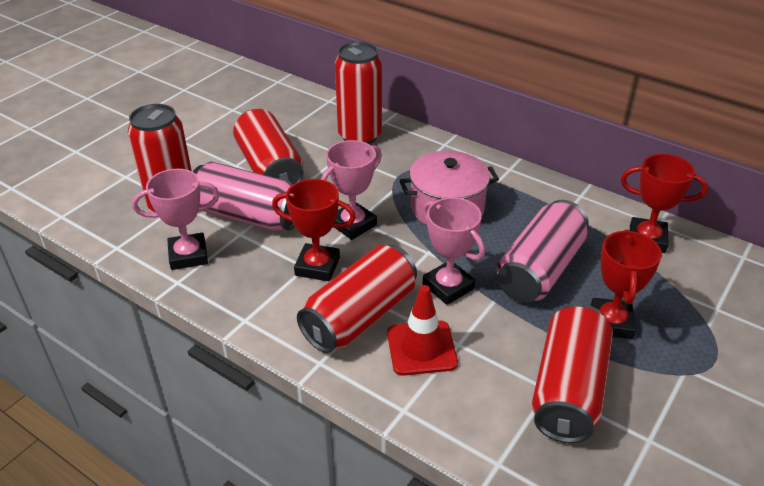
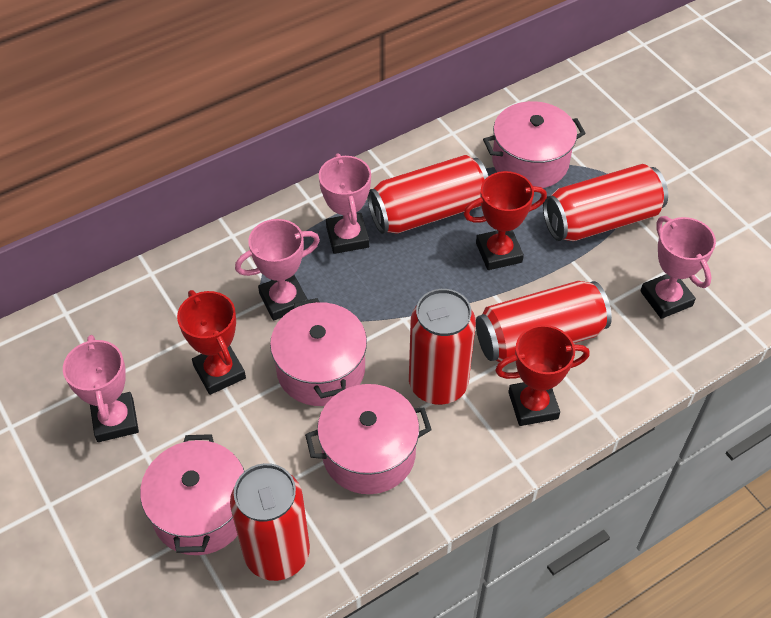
pink can: [193,162,295,231] [497,200,589,303] = 2 -> none = 0
pink pot: [399,151,499,225] = 1 -> [140,434,244,555] [270,298,367,406] [305,384,432,494] [483,101,586,188] = 4
pink trophy: [132,169,219,270] [321,140,382,240] [423,197,485,305] = 3 -> [63,335,139,442] [235,219,320,321] [319,153,371,254] [640,216,716,319] = 4
red traffic cone: [387,285,458,376] = 1 -> none = 0

